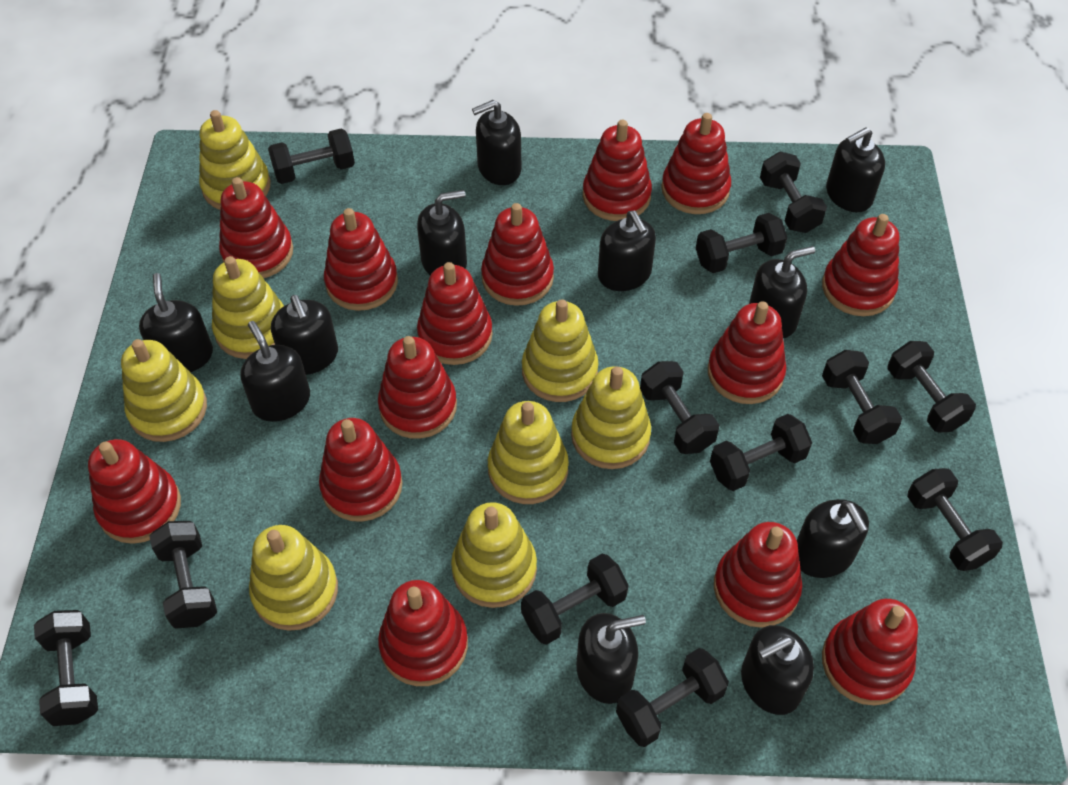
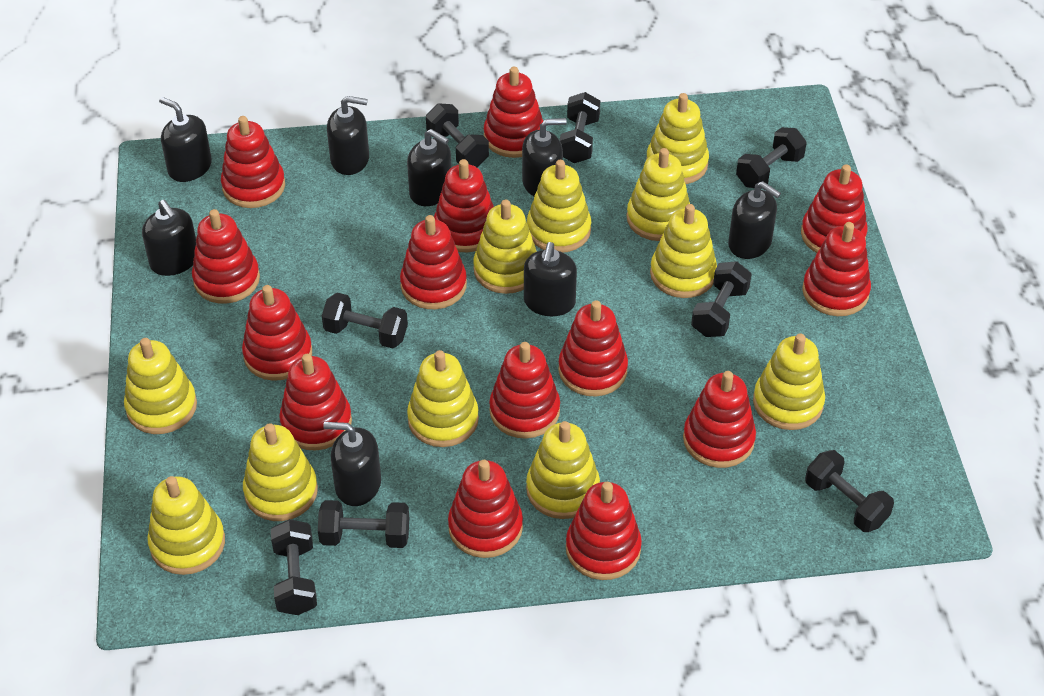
black dumbbell: [34,610,98,726] [149,521,217,629] [268,129,355,184] [521,554,629,645] [616,648,729,747] [640,361,719,454] [696,213,787,273] [710,414,812,491] [760,152,827,233] [822,350,902,444] [887,341,976,433] [907,468,1003,571] = 12 -> [271,519,317,615] [318,500,409,548] [322,292,408,349] [426,103,489,167] [560,92,600,163] [691,261,752,337] [736,127,807,189] [805,450,894,532] = 8
black soap dispenser: [139,273,213,372] [240,321,310,422] [271,295,338,375] [417,190,467,275] [472,100,521,185] [577,613,646,704] [598,211,656,291] [741,625,814,715] [749,246,815,338] [797,499,869,578] [826,127,885,212] = 11 -> [142,200,196,276] [159,97,212,182] [323,422,381,506] [327,96,369,175] [407,129,452,206] [522,118,567,196] [524,242,577,316] [728,181,781,259] = 8
yellow stacking toy: [121,339,207,442] [199,110,271,210] [212,256,284,359] [249,525,338,631] [451,502,537,608] [488,401,569,504] [522,299,599,402] [571,366,651,469] = 8 -> [124,338,197,434] [148,476,225,575] [243,423,318,521] [407,350,479,447] [473,200,537,294] [526,421,600,519] [527,160,591,253] [627,148,690,241] [646,93,709,184] [650,204,717,298] [753,334,825,430] = 11

